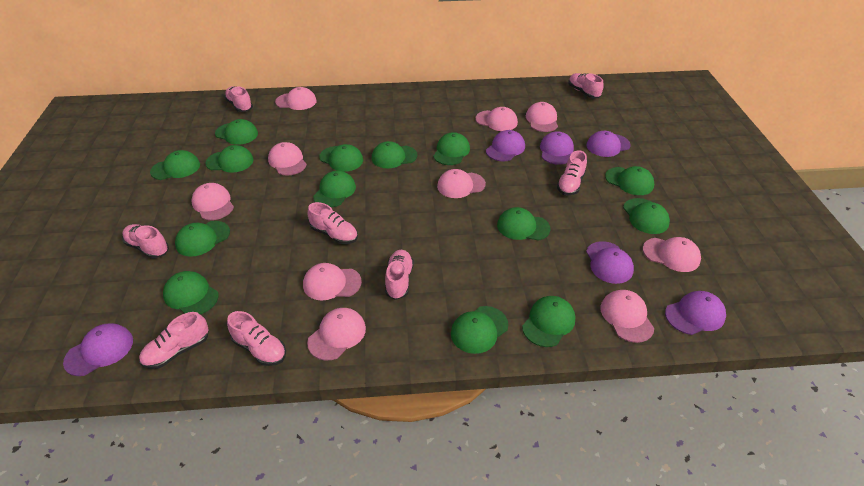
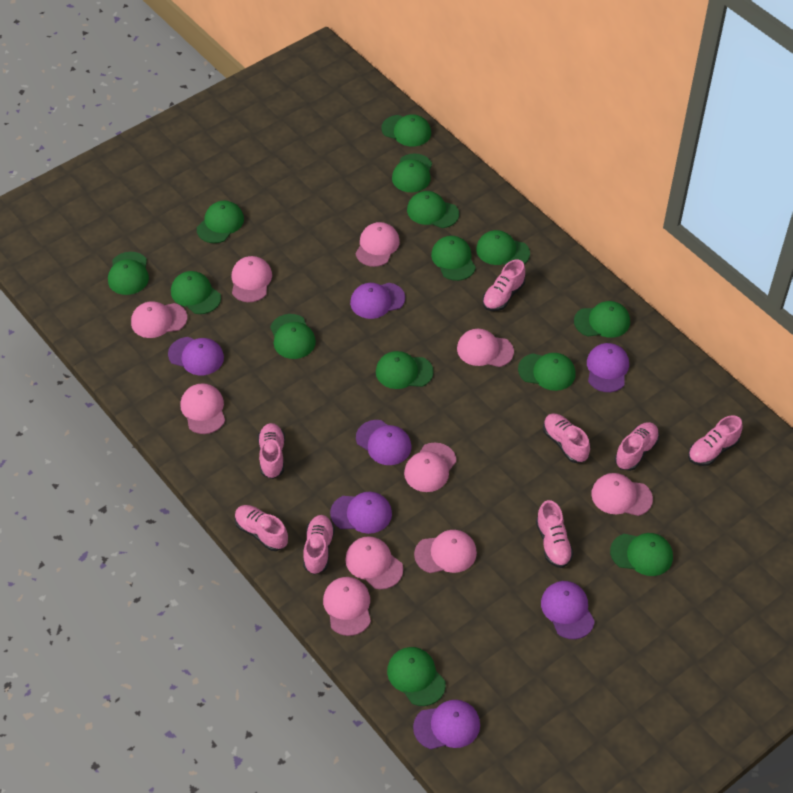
purple cap: [63,323,133,376] [486,130,525,161] [540,131,574,165] [586,131,631,157] [586,241,634,284] [665,291,726,335] = 6 -> [168,337,224,375] [330,492,392,534] [350,283,405,319] [356,420,412,465] [413,700,480,749] [541,581,595,639] [587,343,629,392] = 7

